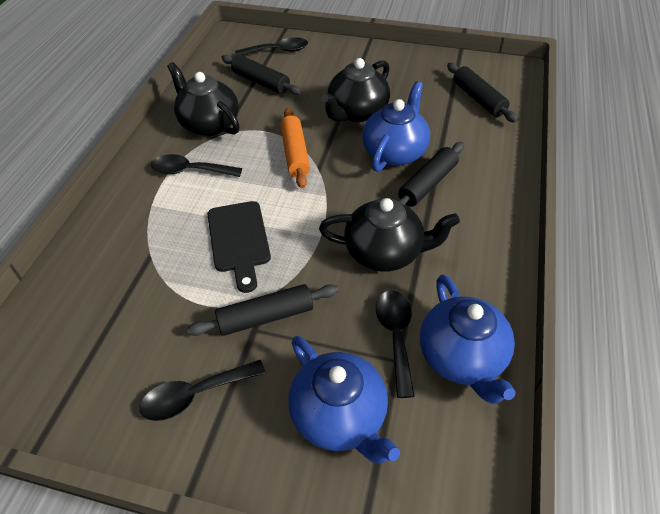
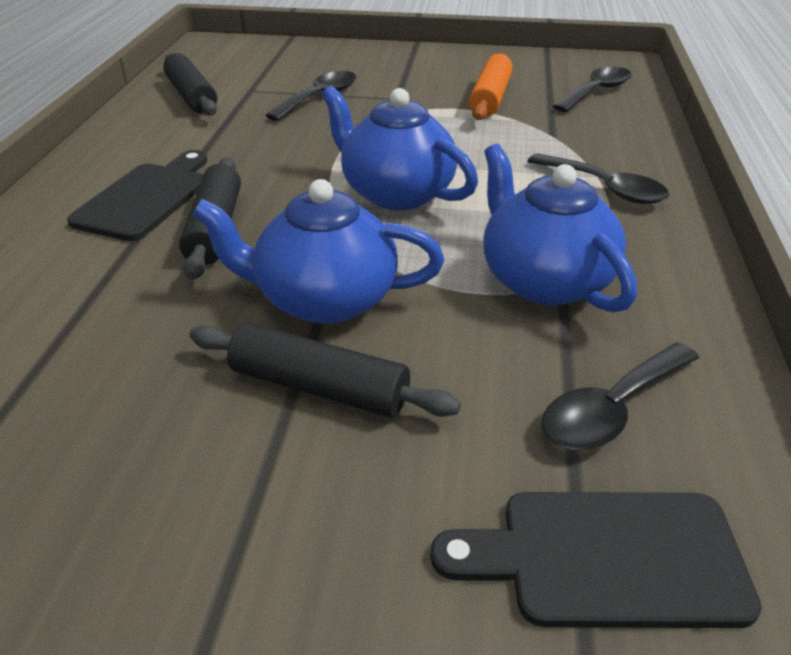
black cutting board: [207,201,271,293] = 1 -> [67,150,207,241] [431,492,762,628] = 2
black rolling pin: [187,284,339,336] [221,55,302,95] [398,142,464,207] [447,63,518,123] = 4 -> [163,53,217,115] [179,157,241,280] [189,323,461,418] = 3
black teapot: [167,62,240,136] [319,198,460,272] [321,58,390,122] = 3 -> none = 0

